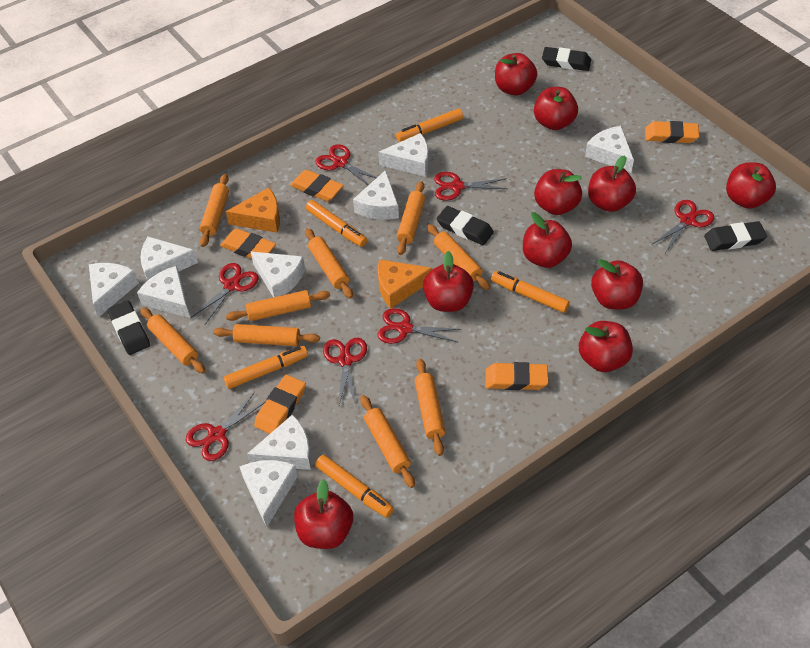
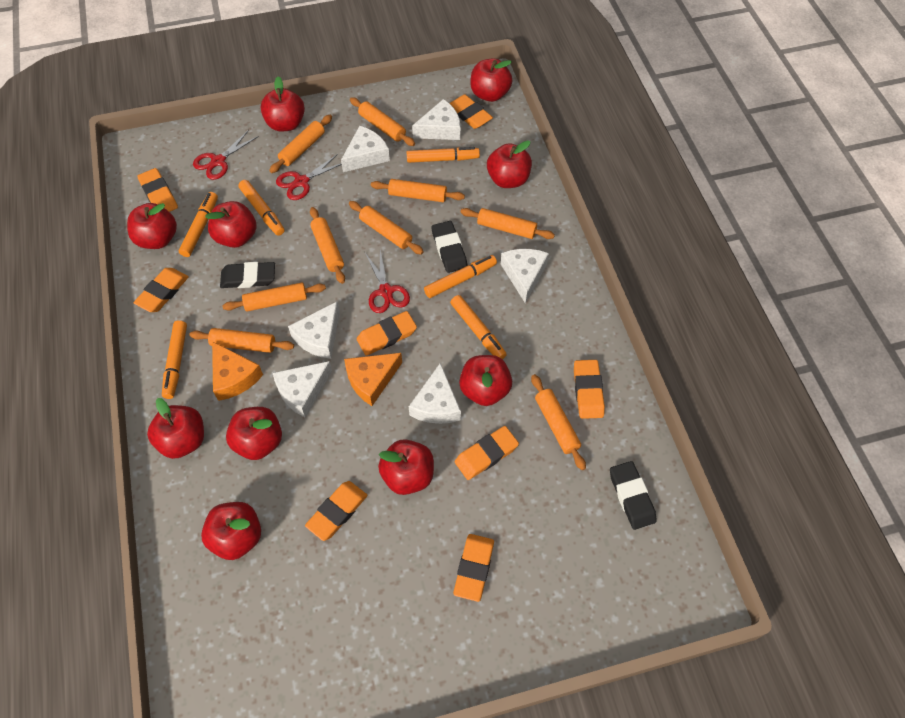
black eraser: [107,300,150,355] [437,206,494,245] [542,47,591,71] [704,221,767,251] = 4 -> [220,262,275,288] [431,221,467,273] [610,461,657,530] = 3
orange eraser: [220,228,276,259] [254,375,306,434] [290,170,343,201] [485,362,548,390] [645,121,699,143] = 5 -> [134,268,189,312] [137,168,178,212] [305,481,367,541] [357,311,417,356] [450,94,493,129] [453,534,494,602] [455,426,519,480] [574,360,605,419] = 8
orange marker: [224,346,308,389] [306,200,367,247] [315,455,394,518] [396,109,463,142] [491,271,570,313] = 5 -> [162,320,187,399] [179,192,218,257] [238,180,285,236] [407,147,480,163] [424,255,497,298] [450,295,507,359] = 6
red scissors: [186,392,265,461] [191,263,259,324] [315,144,377,185] [323,338,367,408] [377,308,461,344] [434,172,507,200] [651,200,714,253] = 7 -> [193,130,259,180] [276,154,342,200] [365,250,410,313] = 3
white cheese: [89,263,139,317] [137,266,190,318] [141,237,198,281] [239,460,298,527] [247,415,312,470] [250,251,305,297] [353,170,399,220] [378,133,429,177] [585,126,634,173] = 9 -> [273,361,332,417] [288,302,340,359] [341,126,390,172] [409,363,461,424] [412,99,460,140] [501,249,549,304] = 6

